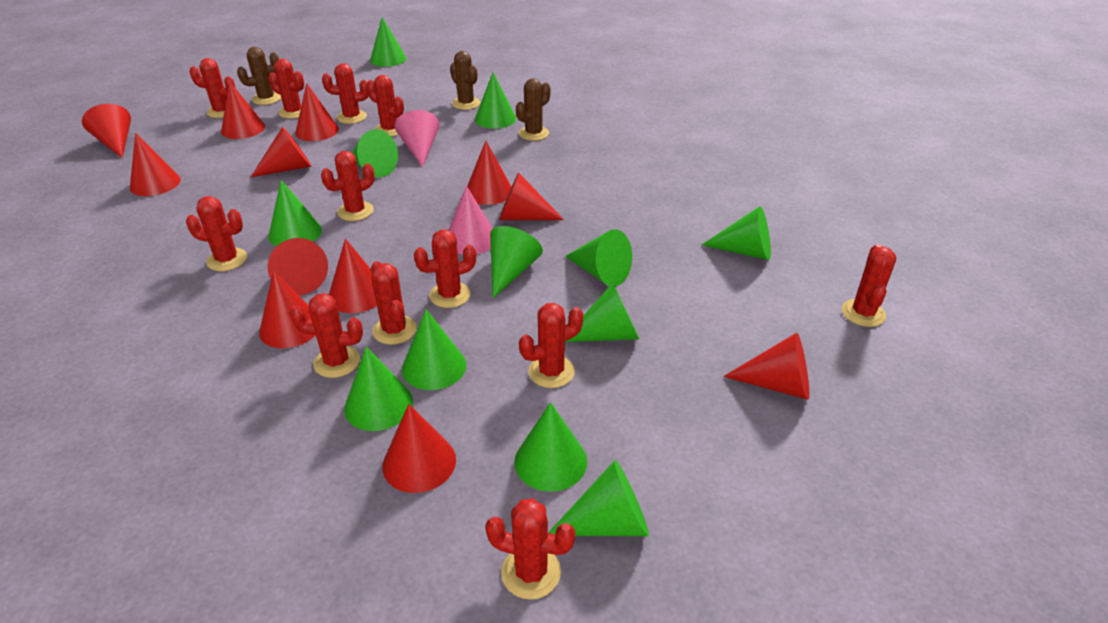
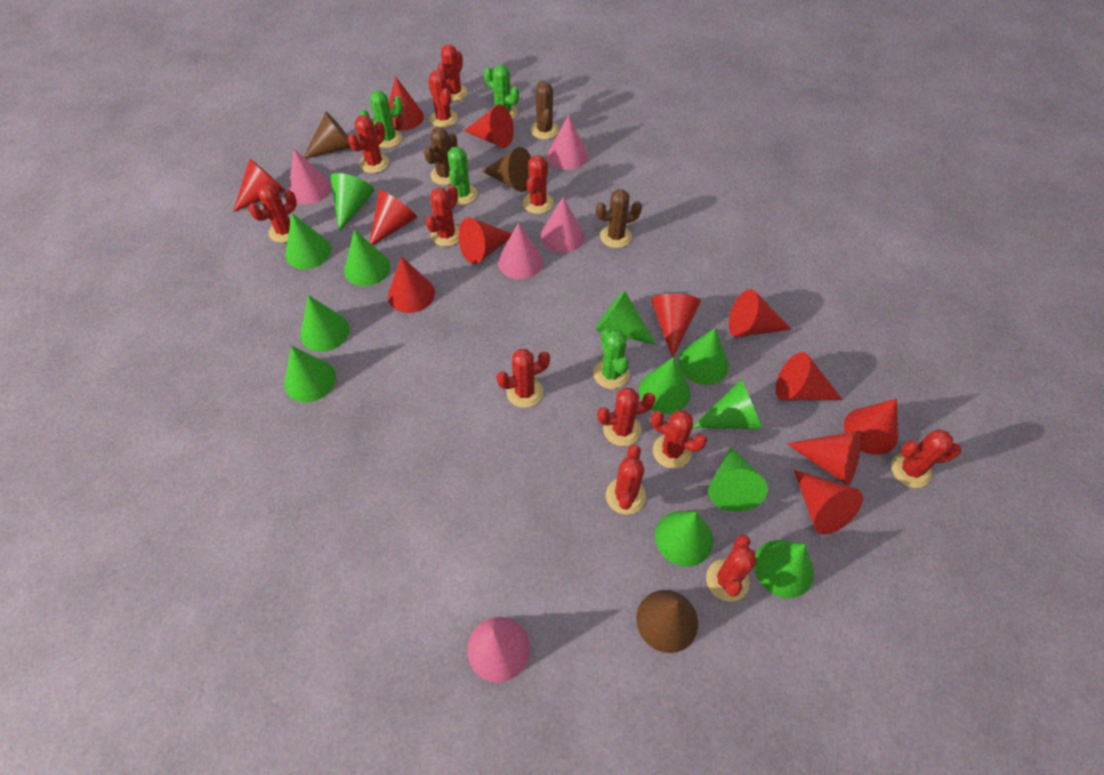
brown cone: none = 0 -> [304,112,351,159] [482,147,531,192] [636,590,698,653] = 3
green cactus: none = 0 -> [360,91,403,148] [447,146,477,205] [484,65,519,120] [593,328,630,389] = 4
pink cone: [395,110,440,167] [449,186,493,254] = 2 -> [288,149,331,204] [467,617,530,683] [498,223,543,279] [540,197,585,253] [547,115,588,170] = 5

